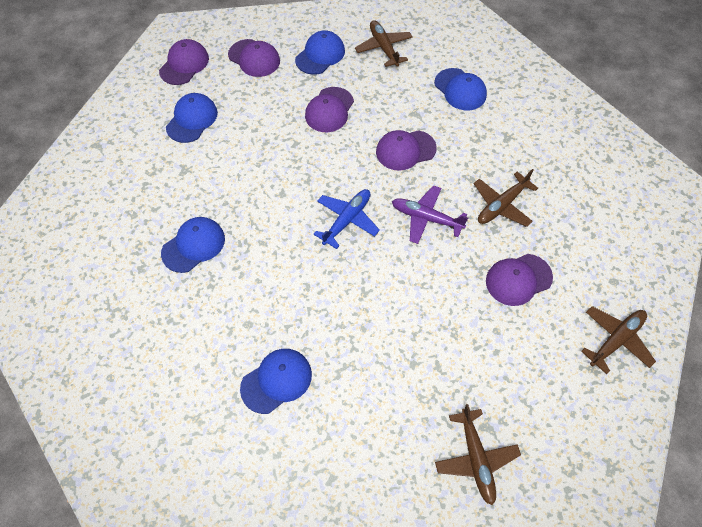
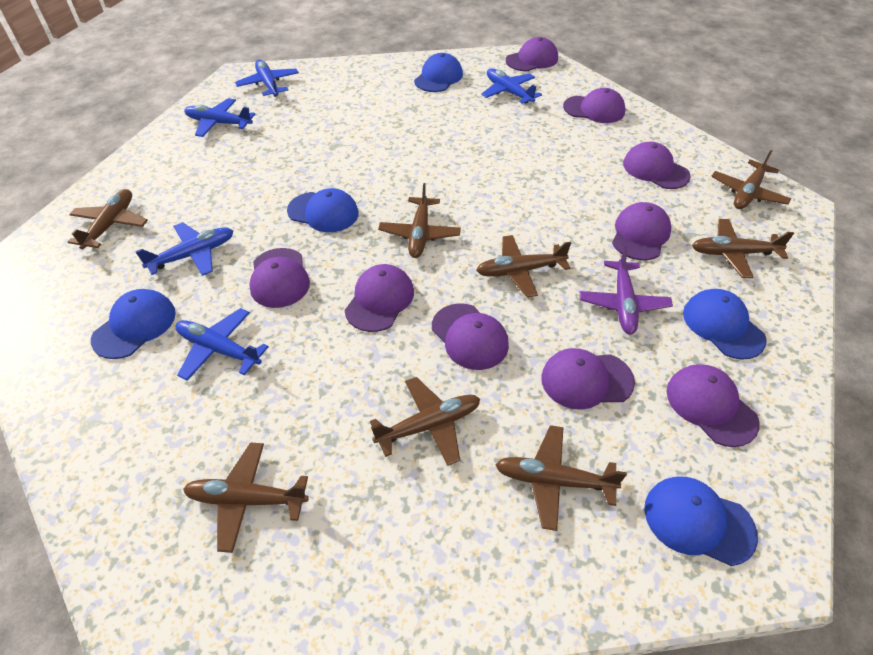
blue plane: [313,189,380,249] = 1 -> [135,222,233,276] [175,308,269,381] [184,98,255,137] [235,60,299,97] [481,68,542,104] = 5
brown plane: [355,20,413,67] [435,404,521,505] [474,169,538,227] [581,306,656,374] = 4 -> [68,189,148,250] [183,442,309,553] [370,377,480,466] [378,183,461,258] [476,235,571,297] [495,425,627,531] [692,219,794,278] [711,150,791,209] = 8
purple cap: [159,39,209,85] [228,39,280,77] [305,87,354,132] [376,130,437,171] [486,254,553,306] = 5 -> [249,248,310,308] [344,264,414,332] [432,303,509,370] [506,37,558,71] [541,348,635,410] [563,88,626,123] [612,202,671,260] [623,142,691,189] [666,364,760,447] = 9

